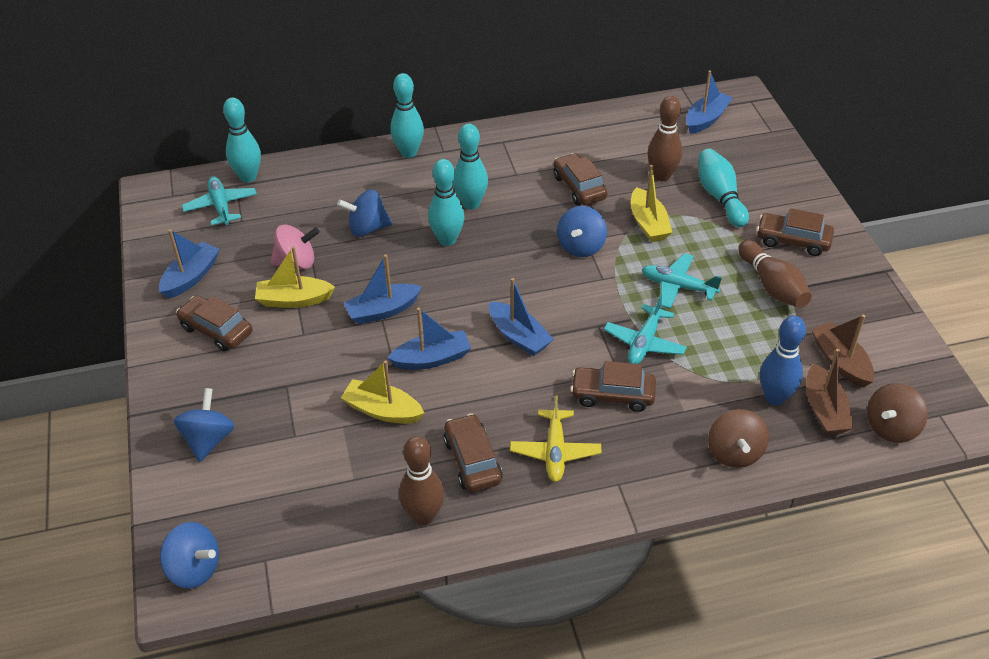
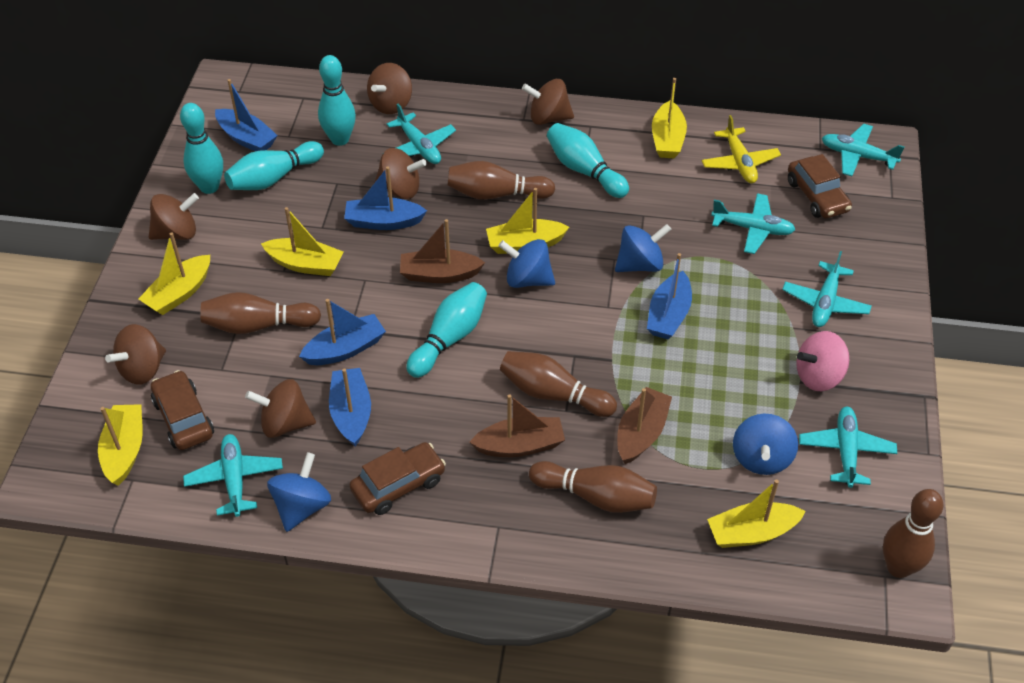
blue bowling pin: [760,316,806,405] = 1 -> none = 0
brown boat: [806,349,854,435] [811,315,874,388] = 2 -> [400,219,485,283] [470,394,565,457] [617,387,672,464] = 3
brown bowling pin: [399,436,444,525] [648,96,682,181] [738,240,812,308] = 3 -> [200,292,321,334] [447,161,555,200] [500,351,617,417] [529,461,657,513] [883,489,943,578] = 5
brown car: [176,295,253,352] [443,414,503,492] [553,153,608,206] [570,361,656,412] [757,208,834,256] = 5 -> [151,370,214,450] [349,442,446,515] [788,154,852,219] = 3
brown spinning top: [708,409,769,468] [867,383,927,443] = 2 -> [105,324,166,385] [149,193,199,240] [245,379,316,438] [367,63,412,114] [374,148,427,199] [522,79,574,125] = 6
turquoise plane: [182,176,257,225] [604,294,687,364] [642,253,722,309] = 3 -> [183,434,283,517] [387,104,456,164] [711,193,796,254] [782,251,871,327] [799,407,897,488] [822,124,905,176] = 6
yellow boat: [255,246,335,308] [341,360,424,424] [631,165,673,242] = 3 -> [98,404,143,486] [139,232,210,315] [261,207,343,276] [486,188,569,254] [652,78,687,158] [707,480,806,548] = 6

